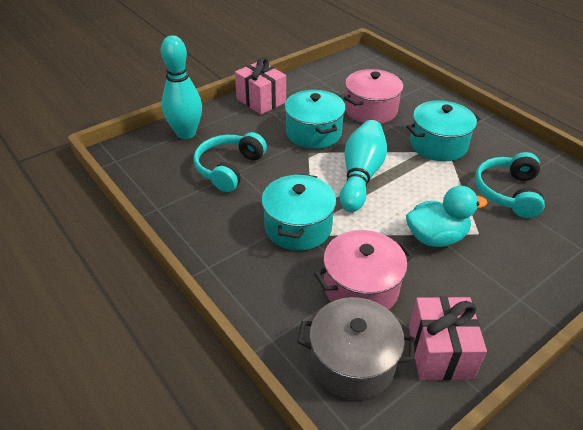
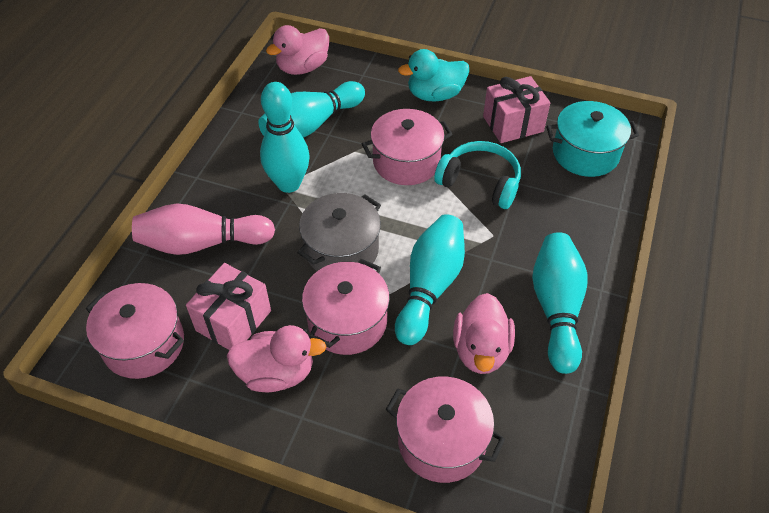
pink bowling pin: none = 0 -> [132,204,275,255] = 1
pink duck: none = 0 -> [227,325,327,392] [266,25,329,75] [453,293,515,374] = 3
pink pot: [314,230,413,310] [344,69,403,124] = 2 -> [86,283,184,379] [302,259,390,355] [362,109,453,185] [386,376,505,483] = 4
turquoise bowling pin: [161,35,202,139] [339,120,387,212] = 2 -> [258,81,365,138] [260,82,310,193] [395,214,465,345] [532,232,587,374] = 4
turquoise headphones: [194,132,267,192] [475,152,545,218] = 2 -> [434,141,521,209] = 1
turquoise pot: [261,174,336,251] [284,90,346,149] [406,100,480,161] = 3 -> [546,101,639,177] = 1

